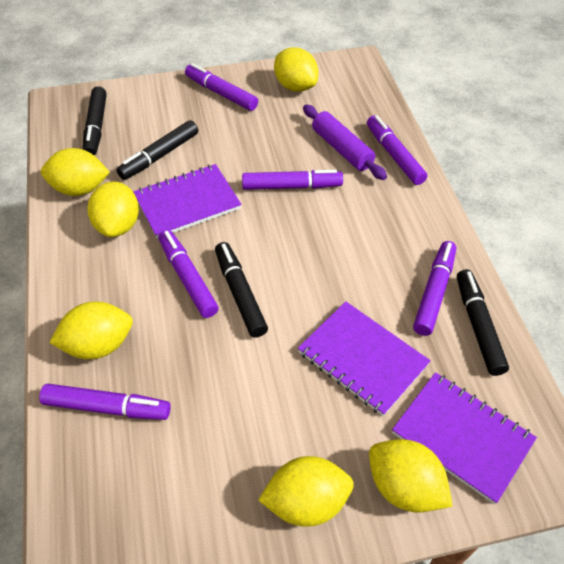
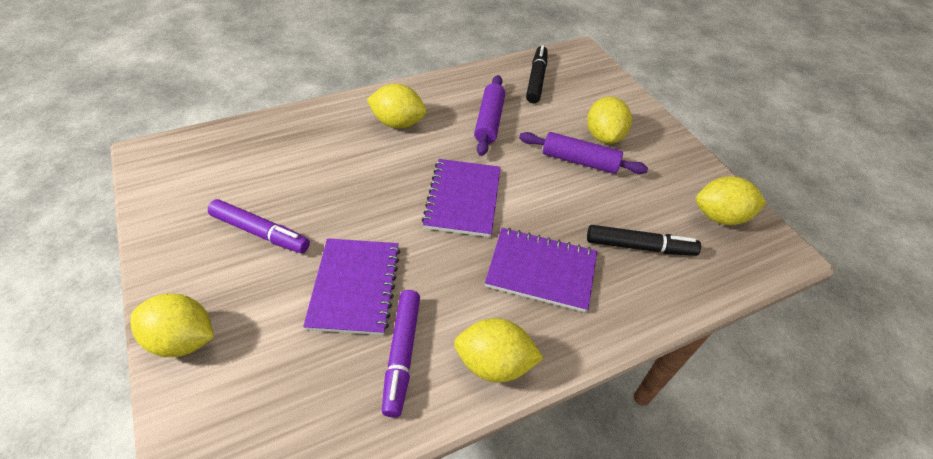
black marker: [83,86,107,156] [116,120,198,180] [215,242,268,338] [457,269,509,376] = 4 -> [526,45,548,103] [587,225,701,256] = 2
purple marker: [39,384,171,420] [158,229,219,318] [185,63,258,111] [242,170,343,190] [367,115,427,185] [413,241,456,336] = 6 -> [208,199,310,253] [382,290,420,417] = 2
purple rolling pin: [303,105,387,180] = 1 -> [474,75,505,156] [519,132,648,174] = 2
yellow lemon: [41,148,110,196] [49,301,133,359] [87,181,139,237] [258,456,354,527] [274,47,318,92] [369,439,453,512] = 6 -> [130,294,214,357] [367,84,426,128] [454,318,544,382] [587,96,632,144] [696,176,766,225] = 5

